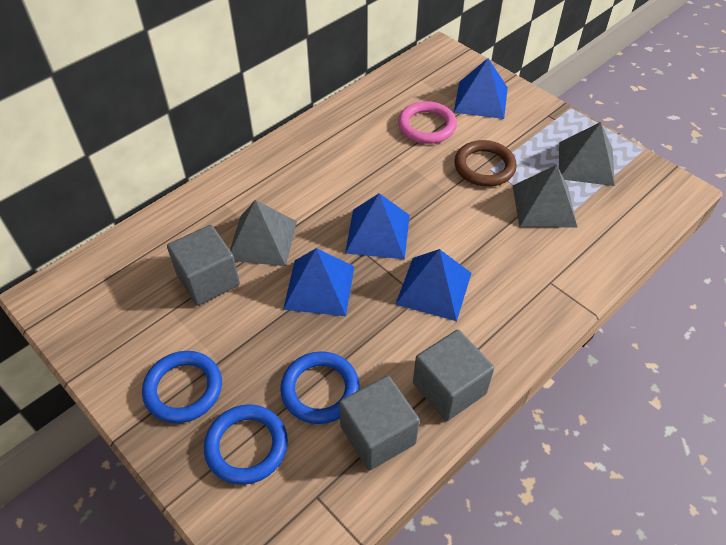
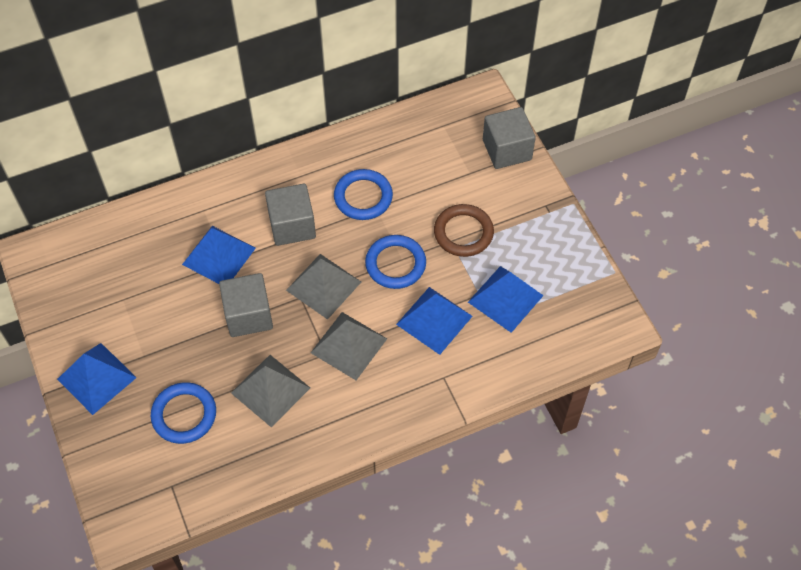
pink ring: [398,101,457,144] = 1 -> none = 0

